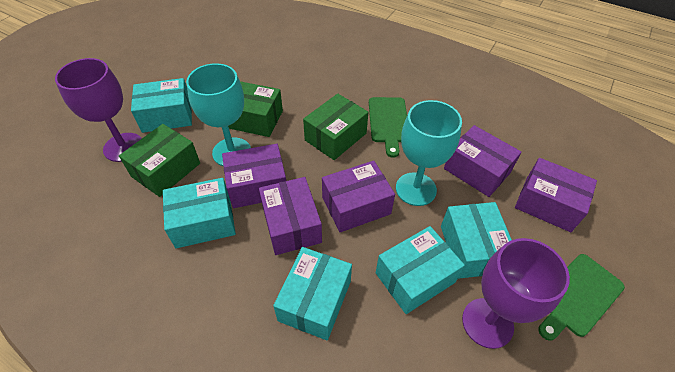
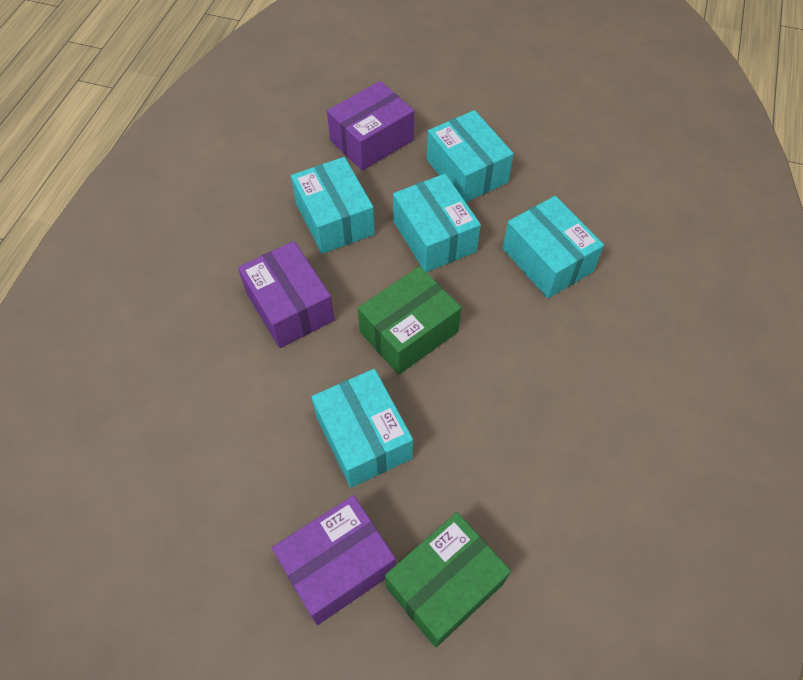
green box: [119,124,200,197] [228,81,283,137] [303,94,369,160] = 3 -> [358,266,462,375] [385,512,511,648] = 2
green cutting board: [369,97,407,158] [538,254,625,341] = 2 -> none = 0
purple box: [222,144,286,208] [259,177,322,255] [322,161,395,232] [444,125,521,197] [515,158,597,232] = 5 -> [238,241,335,348] [272,495,396,625] [327,81,414,171] = 3
purple goblet: [55,58,142,162] [462,238,570,349] = 2 -> none = 0
turquoise goblet: [186,63,251,166] [396,100,462,206] = 2 -> none = 0

